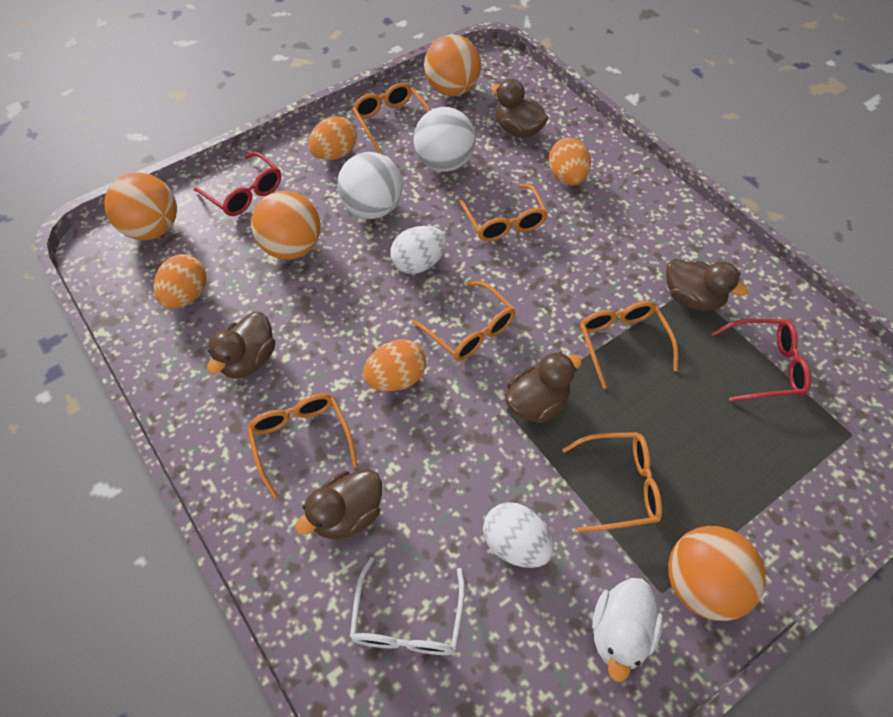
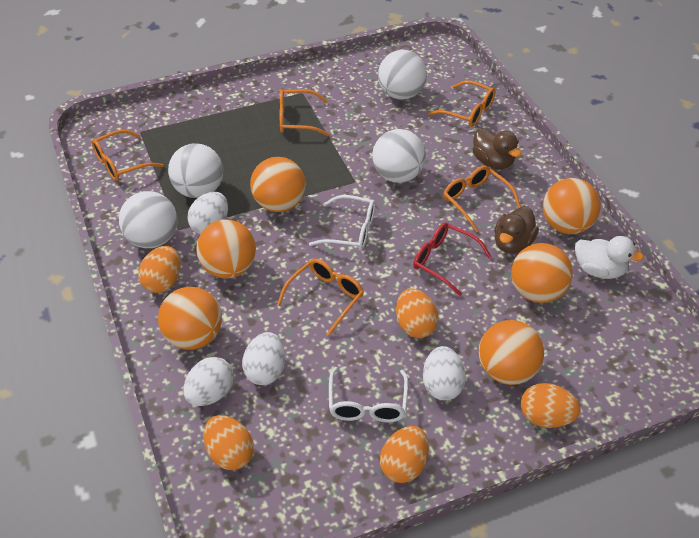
brown duck: [207,312,275,379] [295,470,382,539] [490,79,548,138] [505,352,582,423] [666,259,748,311] = 5 -> [472,128,521,169] [494,206,539,254] = 2
orange ball: [104,172,177,240] [251,191,321,260] [424,34,481,96] [668,526,766,621] = 4 -> [158,287,222,350] [196,219,256,278] [250,157,306,212] [479,320,544,385] [511,243,573,303] [543,178,600,234] = 6
orange egg: [154,254,206,309] [308,116,357,160] [363,339,426,391] [549,138,591,186] = 4 -> [138,246,181,293] [204,415,254,470] [380,426,429,483] [396,288,438,338] [521,383,581,428] = 5
orange glasses: [247,393,358,499] [352,83,430,153] [412,281,516,361] [458,184,548,242] [562,432,662,533] [580,301,678,389] = 6 -> [92,130,163,181] [277,258,364,336] [280,89,329,136] [428,80,496,127] [443,166,521,232] = 5
red glasses: [193,152,281,216] [711,319,811,402] = 2 -> [413,222,492,296] = 1
white ball: [337,152,403,219] [414,107,476,172] = 2 -> [119,191,178,248] [168,143,223,198] [372,129,426,183] [378,50,427,100] = 4
white egg: [390,226,447,274] [483,502,554,568] = 2 -> [183,357,234,406] [187,192,228,234] [242,332,285,385] [423,346,466,400] = 4
white glasses: [350,557,465,655] = 1 -> [309,195,375,251] [329,367,408,423] = 2

